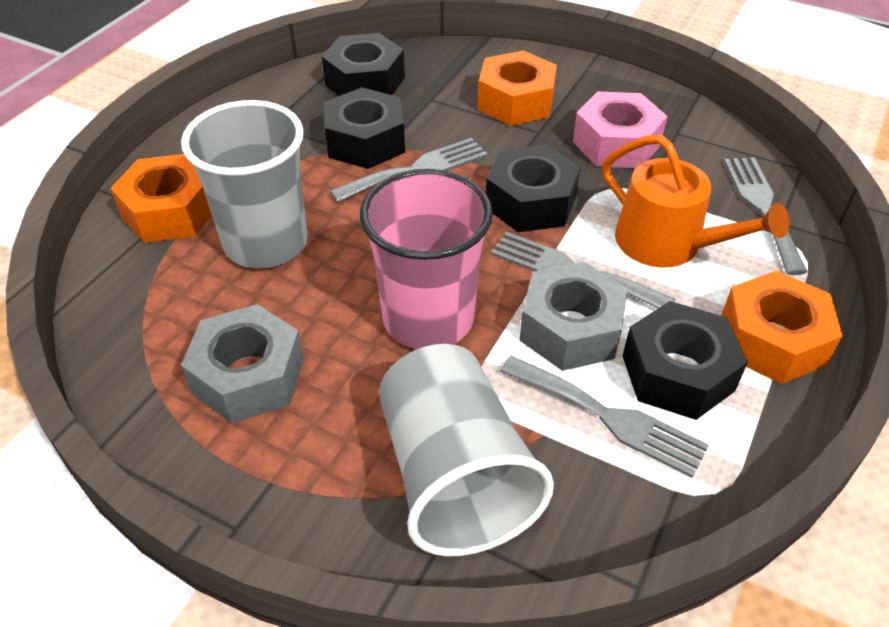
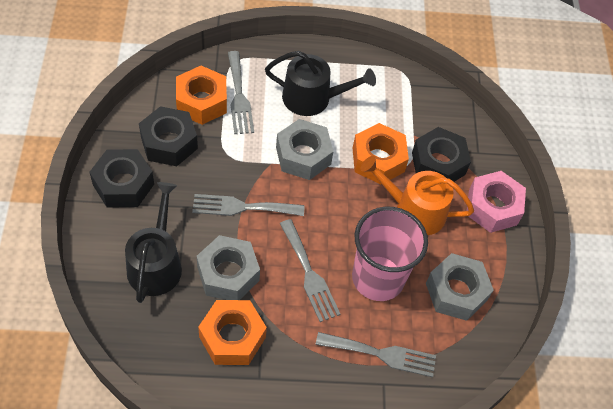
black nut: [322,33,405,96] [324,87,405,169] [486,145,580,232] [623,301,748,420] = 4 -> [90,149,154,208] [139,106,198,166] [412,127,471,182] = 3
black watering can: none = 0 -> [125,182,182,303] [265,51,376,116] = 2
grey cup: [181,100,307,269] [379,344,554,557] = 2 -> none = 0
grey nut: [181,304,304,424] [519,261,628,371] = 2 -> [197,235,260,300] [276,119,334,180] [426,253,494,321] = 3

